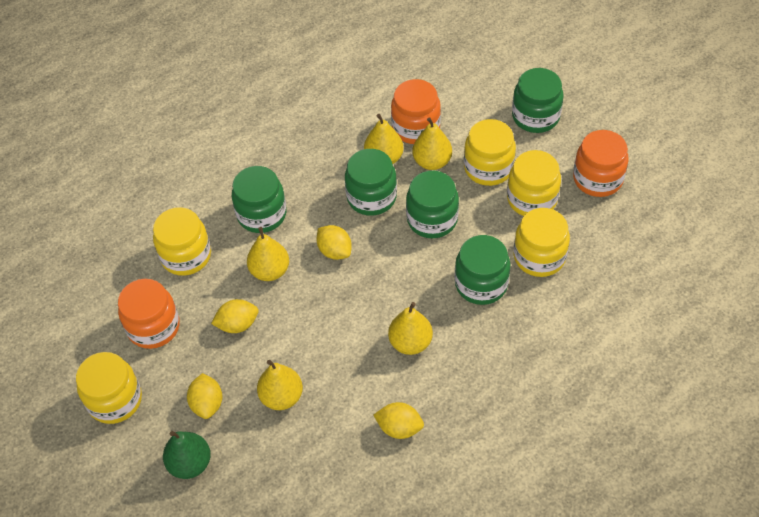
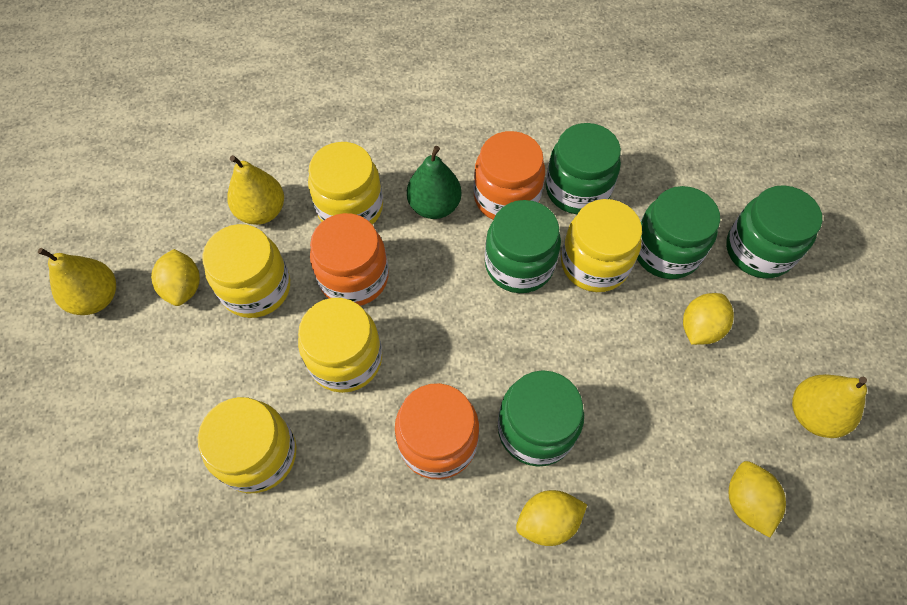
yellow pear: [247,227,289,281] [257,360,303,410] [364,114,404,164] [388,302,433,355] [412,118,452,170] = 5 -> [38,248,116,315] [227,155,284,225] [792,374,867,438] = 3

